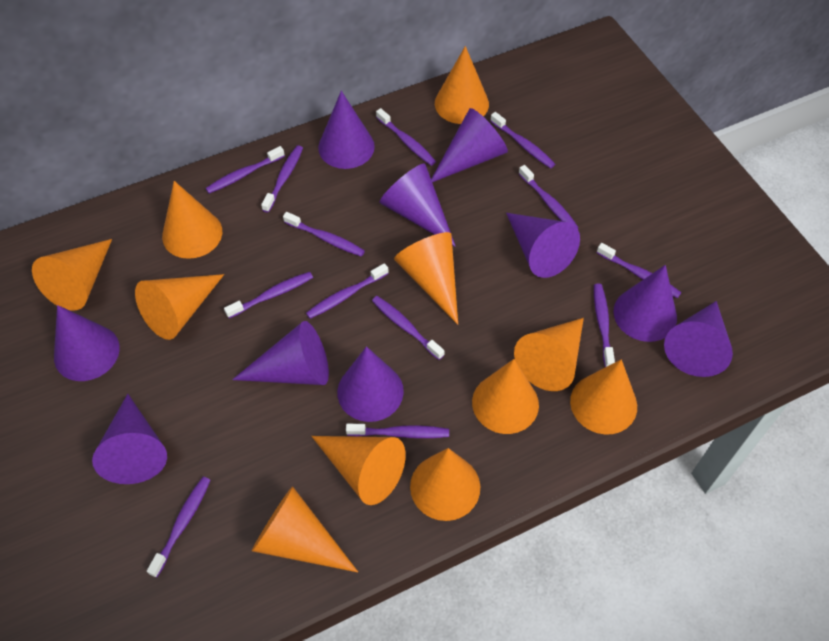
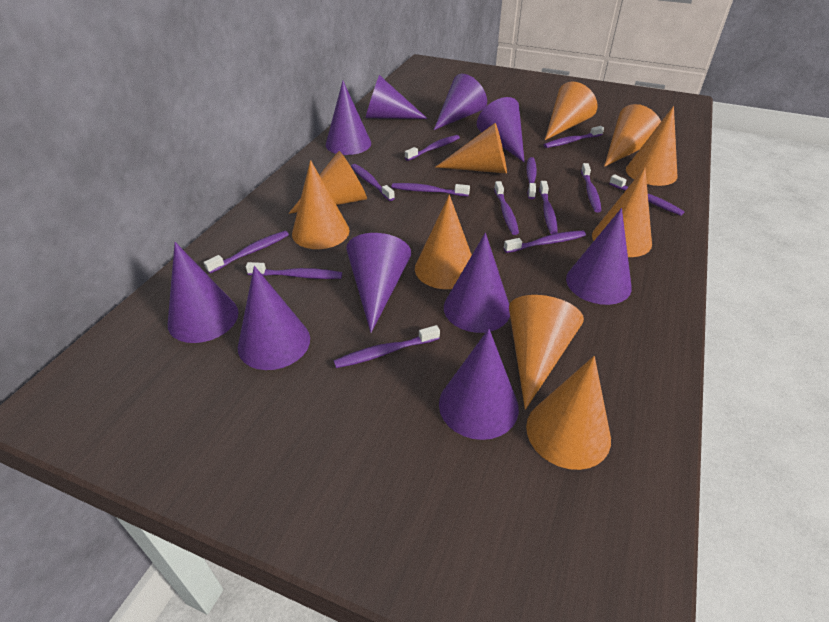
orange cone: [32,239,112,311] [135,274,224,340] [162,181,222,259] [252,486,358,572] [311,436,406,505] [394,232,458,325] [410,448,480,521] [435,46,489,124] [472,359,539,434] [514,318,584,391] [570,359,637,435] = 11 -> [289,151,367,214] [292,160,349,249] [415,195,472,289] [436,123,507,174] [509,295,584,410] [526,356,611,470] [545,82,598,140] [592,167,652,257] [604,104,661,167] [626,106,677,186] = 10

